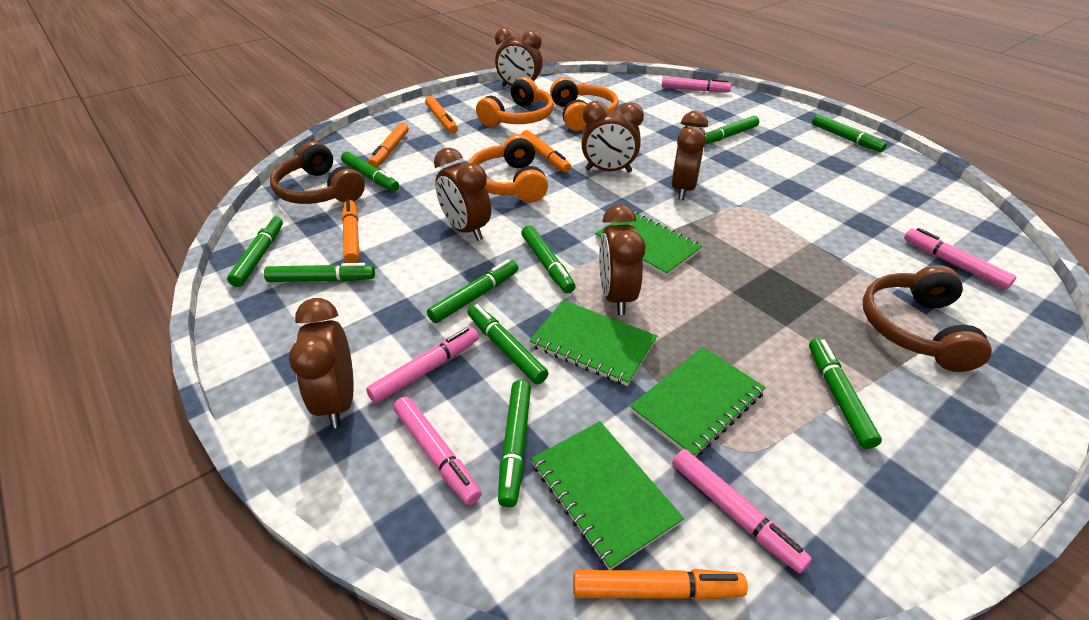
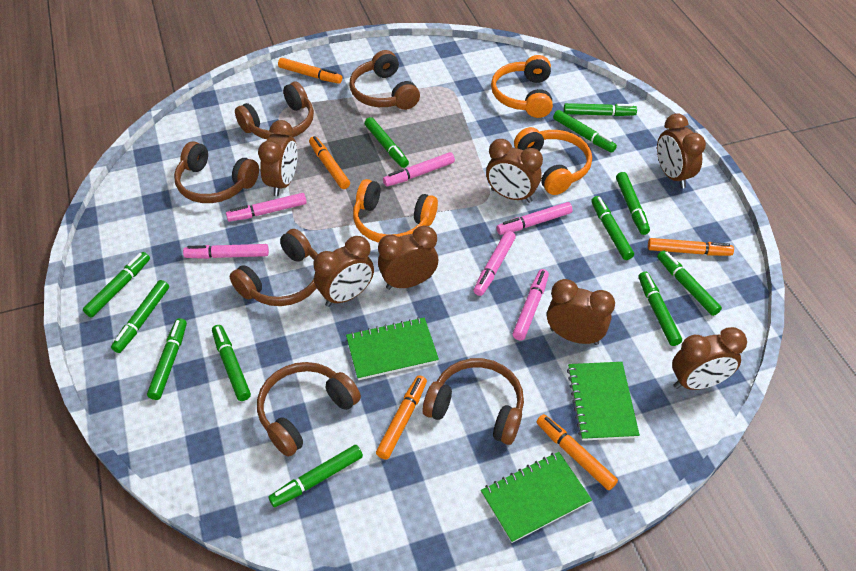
brown clock: [289,298,354,428] [434,148,491,241] [495,28,543,87] [582,101,644,173] [599,204,646,315] [671,111,708,200] = 6 -> [258,120,297,196] [314,236,374,307] [378,226,438,290] [486,139,543,203] [547,279,615,345] [657,114,706,189] [672,327,747,390] = 7
brown headphones: [270,141,365,204] [863,265,992,372] = 2 -> [174,141,259,203] [230,229,318,306] [235,82,314,139] [257,362,361,457] [349,50,420,110] [423,358,524,445] = 6
green marker: [227,216,283,287] [264,263,375,282] [341,152,399,192] [427,259,518,323] [468,304,549,384] [498,380,531,507] [521,225,575,293] [705,116,759,144] [809,338,882,449] [812,114,887,152] = 10 -> [83,252,150,317] [111,280,169,353] [147,318,187,400] [212,325,251,401] [269,445,363,507] [364,117,409,168] [553,110,617,152] [563,103,637,116] [591,196,634,260] [616,172,650,235] [639,272,682,346] [657,250,722,316] = 12
green notebook: [529,300,657,386] [531,421,684,570] [595,211,702,277] [630,347,766,456] = 4 -> [346,317,439,380] [481,452,592,543] [567,362,640,441] = 3
pink marker: [366,327,479,403] [393,397,481,505] [662,77,731,92] [672,449,812,573] [904,228,1016,289] = 5 -> [183,244,269,259] [226,193,307,222] [383,152,455,187] [474,231,516,296] [496,202,573,235] [512,269,549,341] = 6

